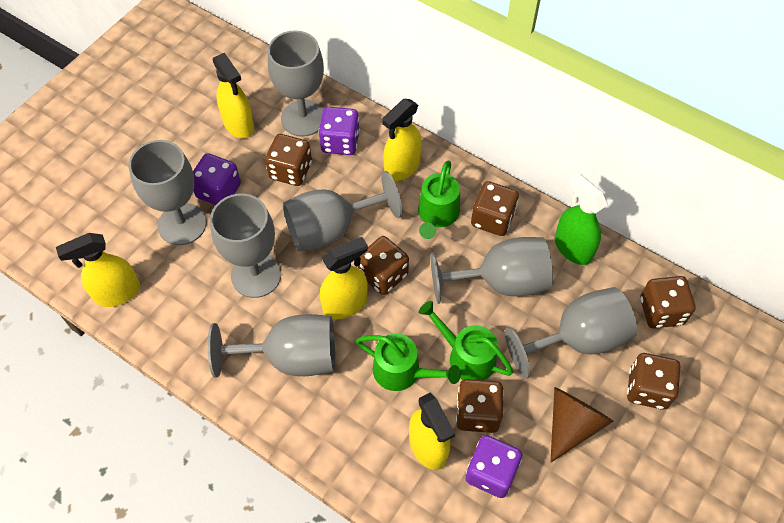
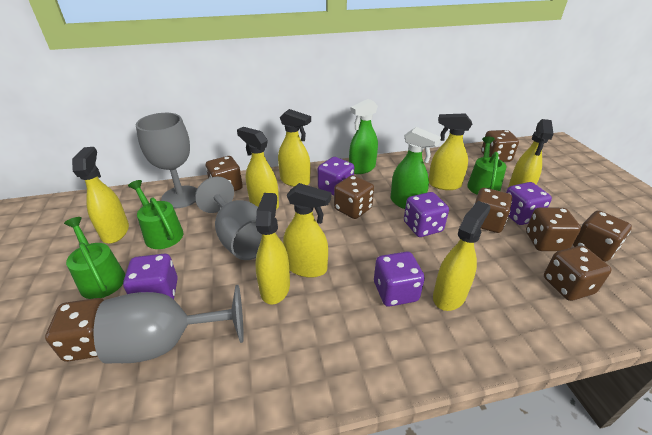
brown cone: [550,387,614,462] = 1 -> none = 0
brown dice: [265,134,312,186] [358,236,409,295] [456,379,504,433] [471,181,519,236] [627,353,680,410] [640,276,695,328] = 6 -> [45,298,104,362] [206,156,243,191] [334,175,374,219] [474,188,512,233] [481,130,519,162] [526,207,581,251] [544,246,612,301] [573,210,632,262] = 8
green spray bottle: [555,173,608,265] = 1 -> [349,99,378,174] [391,127,441,209] = 2
grey goblet: [128,140,207,245] [208,314,335,378] [210,193,281,298] [268,30,324,137] [283,171,402,252] [430,237,553,304] [505,287,637,379] = 7 -> [94,285,244,363] [136,113,197,208] [195,176,262,260] = 3
purple dice: [193,153,241,205] [319,107,360,155] [465,435,522,498] = 3 -> [123,254,178,299] [318,157,354,196] [374,251,425,307] [404,192,449,237] [506,182,552,225] = 5
yellow spray bottle: [56,233,140,307] [213,53,254,139] [320,237,368,319] [382,99,422,181] [409,392,455,470] = 5 -> [72,147,129,244] [237,127,279,209] [255,193,290,305] [278,109,311,187] [283,183,331,278] [429,113,472,190] [433,201,490,311] [508,119,553,187] = 8

